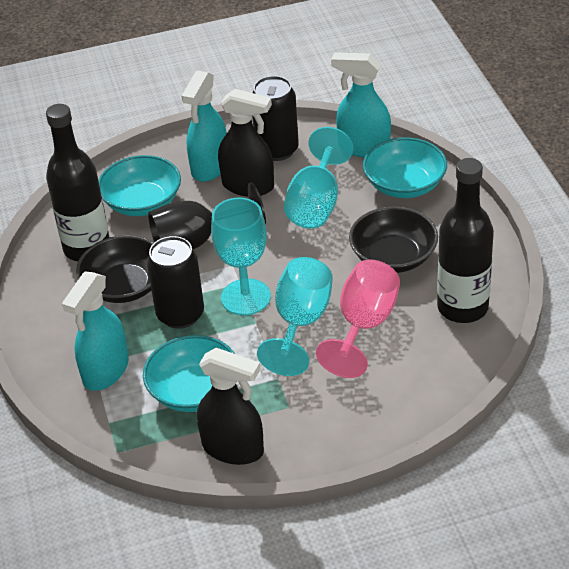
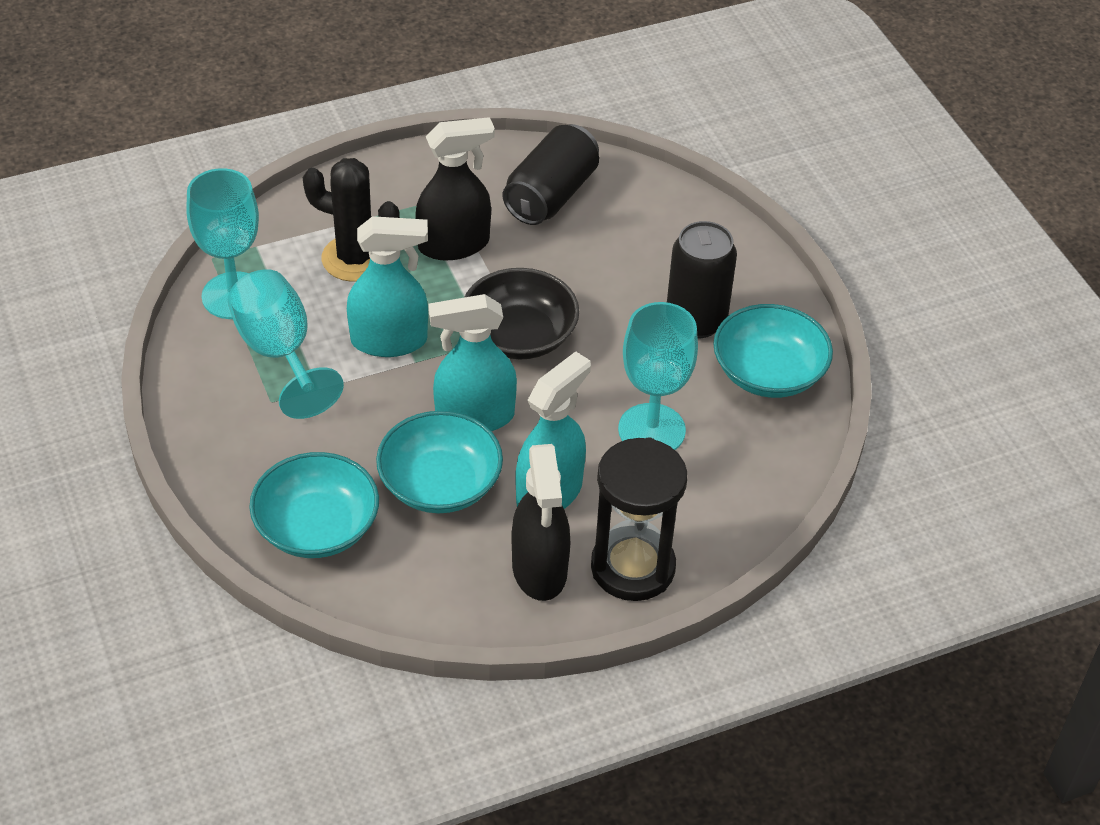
black bottle: [46,104,110,261] [437,158,494,323] = 2 -> none = 0
black bowl: [76,235,154,303] [349,206,438,273] = 2 -> [464,268,579,359] = 1
black cactus: none = 0 -> [303,158,400,282] = 1
black goblet: [148,183,266,249] = 1 -> none = 0
black hourglass: none = 0 -> [591,437,687,601] = 1
pink goblet: [316,260,400,378] = 1 -> none = 0

